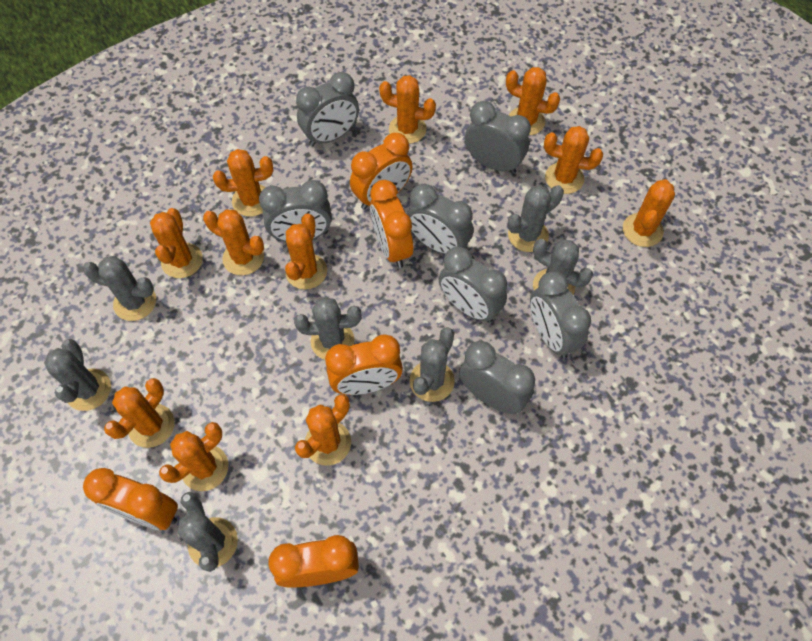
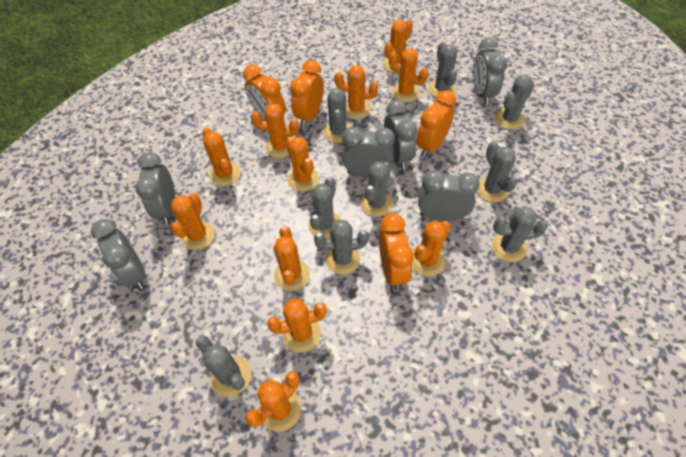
grey cactus: [44,339,111,411] [83,256,156,321] [177,492,238,572] [294,296,362,360] [410,327,455,402] [507,185,564,252] [533,239,593,295] = 7 -> [196,336,251,397] [309,177,341,239] [314,219,369,275] [324,88,351,143] [360,162,393,217] [428,42,457,97] [477,141,518,203] [491,206,548,262] [495,74,534,130] = 9
grey clock: [259,180,332,242] [296,72,359,147] [407,183,473,254] [438,247,507,323] [459,341,535,414] [465,101,531,174] [530,271,591,358] = 7 -> [91,219,146,289] [135,152,175,225] [342,127,395,177] [384,100,418,170] [418,170,480,221] [472,37,507,105] = 6
orange clock: [83,468,178,530] [268,535,359,588] [325,334,403,395] [350,133,413,210] [370,180,413,268] = 5 -> [243,64,286,121] [290,60,323,127] [379,213,414,290] [416,90,456,158] = 4

